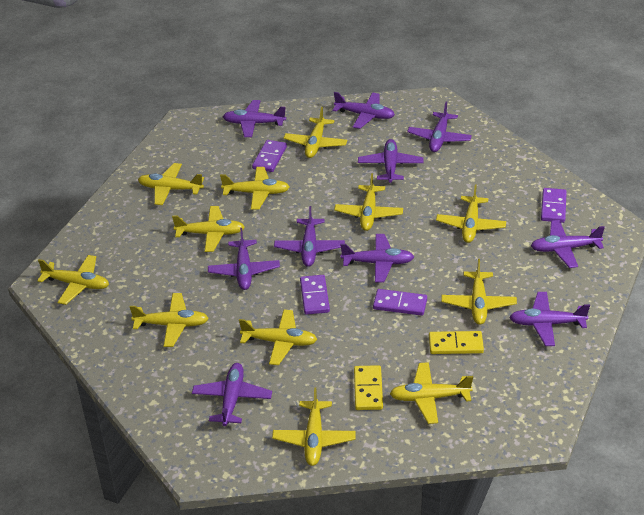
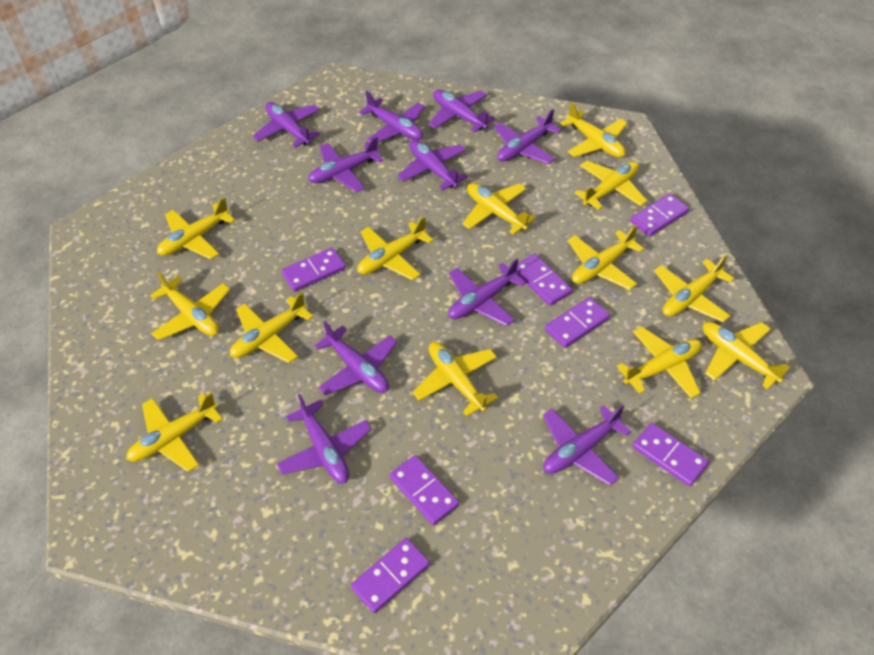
purple domino: [252,140,287,172] [300,275,330,315] [373,289,427,316] [541,188,567,223] = 4 -> [281,247,346,292] [351,538,430,613] [390,455,459,525] [517,254,572,306] [545,297,610,348] [630,194,689,236] [633,423,709,486] = 7
yellow domino: [354,365,383,410] [429,331,484,354] = 2 -> none = 0
yellow plane: [37,255,109,305] [130,293,209,347] [138,163,204,205] [172,206,245,252] [220,167,289,210] [239,310,318,365] [272,387,356,466] [283,107,347,158] [334,173,403,231] [390,362,473,424] [436,184,506,243] [442,259,517,325] = 12 -> [126,393,223,472] [150,271,230,340] [157,197,235,260] [230,292,313,363] [357,216,433,280] [413,342,498,417] [462,183,536,235] [560,102,627,157] [568,225,644,290] [575,160,647,210] [617,327,702,398] [654,254,734,322] [703,322,790,389] = 13

